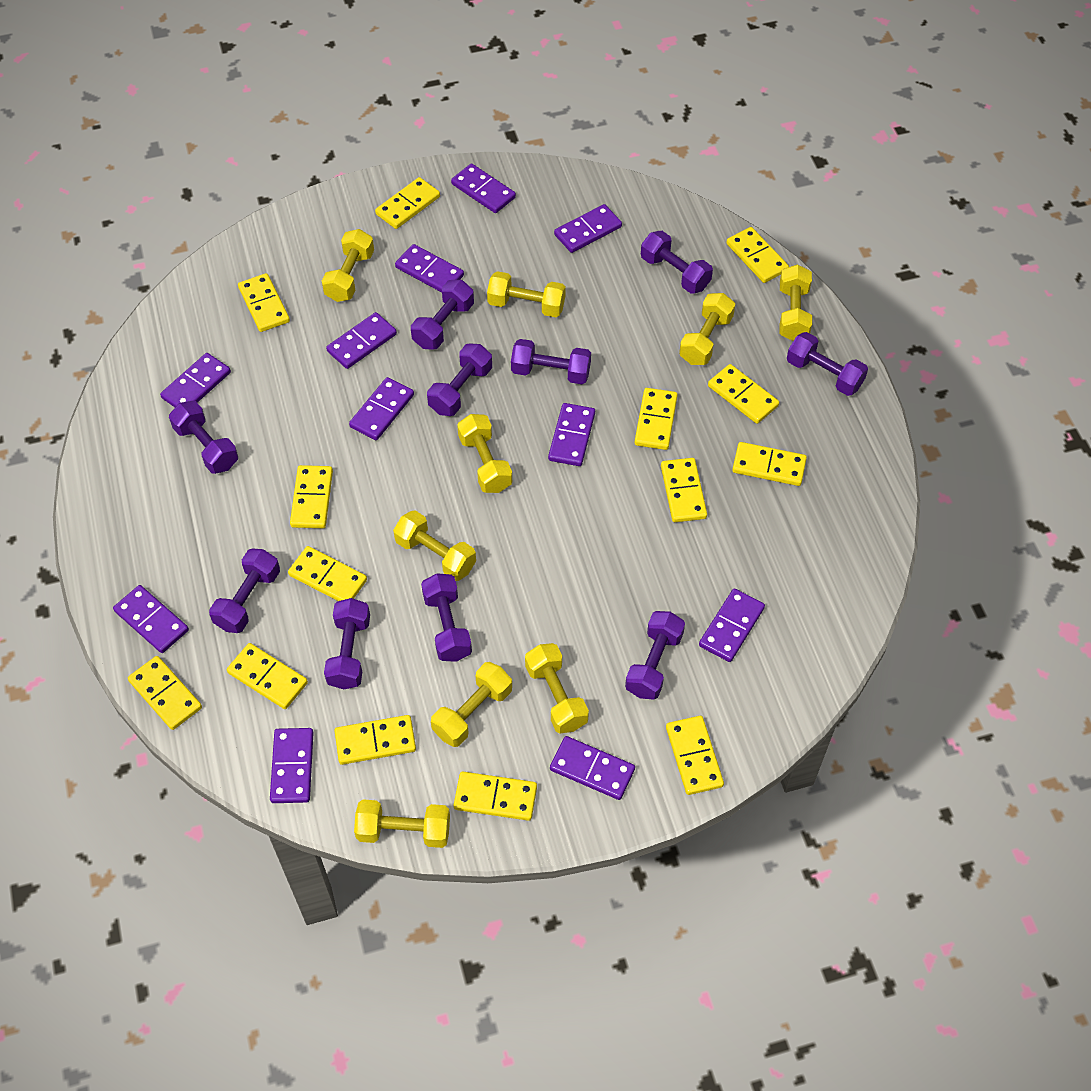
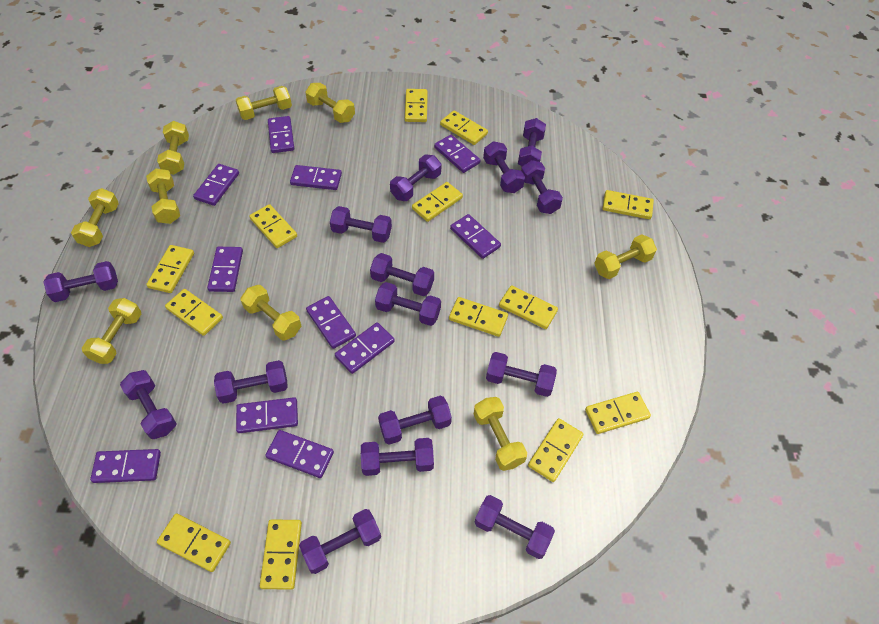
purple dumbbell: [169,401,238,474] [209,548,280,633] [324,598,370,689] [411,280,474,350] [421,573,472,662] [427,343,492,416] [511,339,591,384] [625,611,685,700] [641,231,713,294] [787,332,868,396] = 10 -> [44,261,118,302] [120,370,177,439] [214,360,288,404] [299,509,381,574] [330,206,392,243] [361,438,434,476] [370,253,434,296] [375,282,441,326] [378,396,452,445] [390,155,441,201] [475,495,555,559] [483,141,525,193] [486,352,557,397] [518,118,546,166] [521,160,563,214] = 15
yellow domino: [128,656,202,730] [227,643,308,709] [238,273,290,332] [288,546,367,601] [290,465,333,528] [334,715,416,765] [375,177,440,229] [454,772,537,821] [635,388,678,450] [661,458,707,522] [666,716,724,795] [708,364,779,424] [727,227,789,283] [732,442,807,486] = 14 -> [146,245,194,293] [157,514,231,572] [165,289,223,336] [249,204,297,248] [260,519,302,590] [405,89,428,122] [412,182,463,222] [440,111,488,145] [449,297,508,337] [499,286,558,329] [528,418,583,482] [585,392,651,434] [602,190,654,219] = 13

